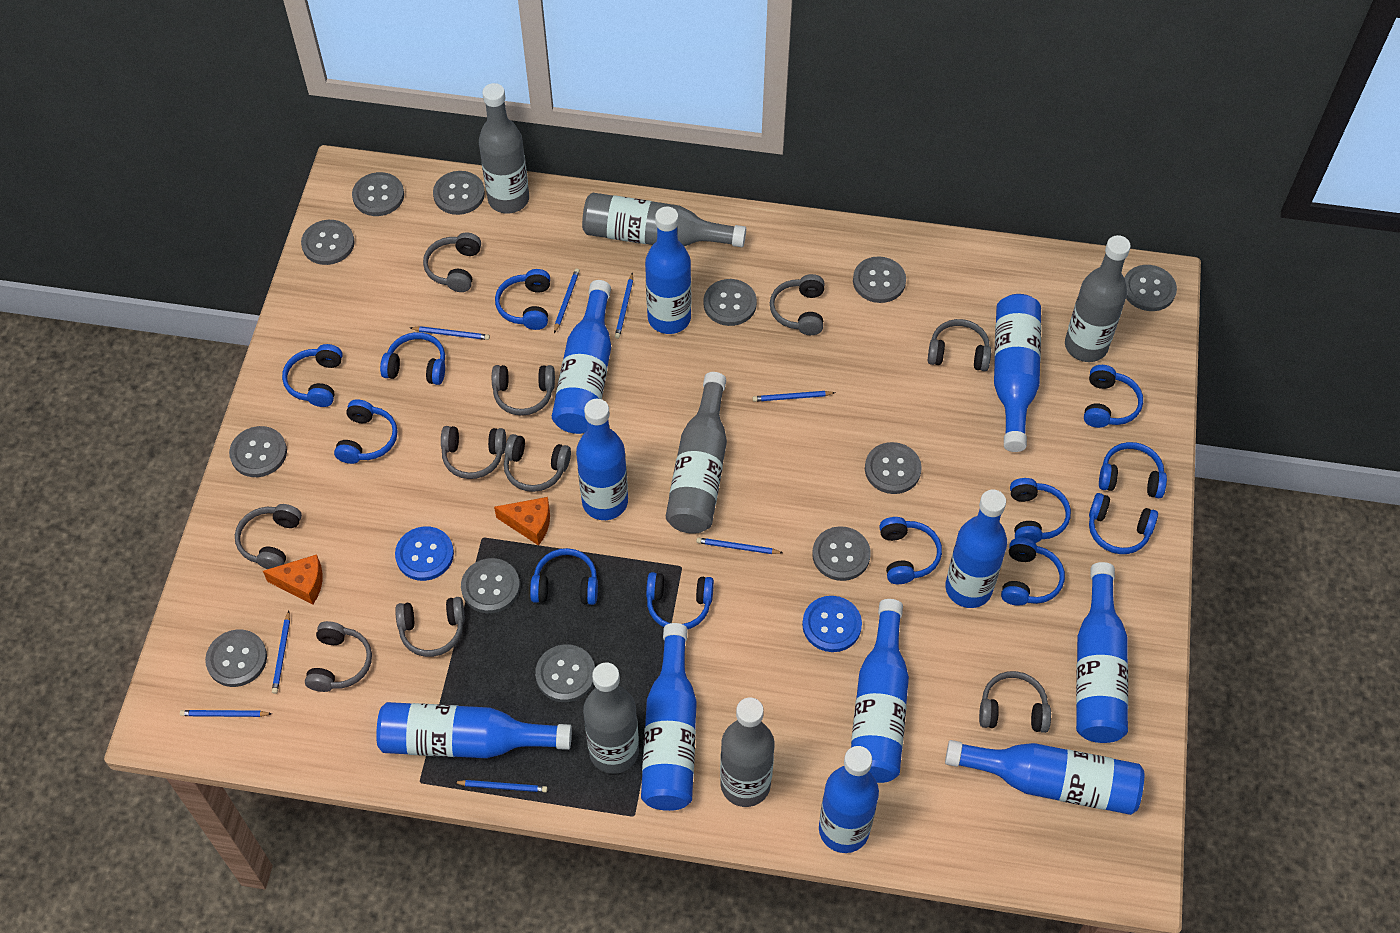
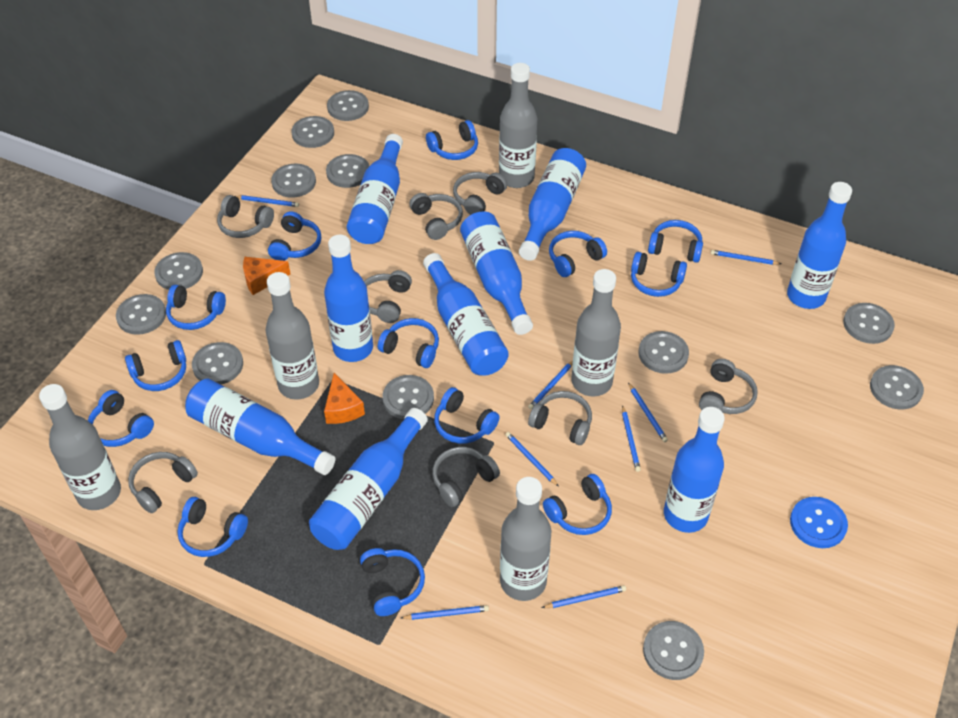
blue bottle: [376,702,572,758] [552,280,611,434] [576,399,628,520] [641,623,697,811] [645,207,691,334] [819,746,879,853] [851,599,909,783] [945,490,1007,608] [945,740,1144,815] [994,294,1041,452] [1076,562,1128,743] = 11 -> [185,379,335,475] [309,408,428,550] [324,235,373,362] [347,134,403,244] [423,253,509,375] [460,211,533,335] [519,148,586,261] [664,407,725,533] [787,182,852,309] = 9
blue button: [395,526,454,581] [802,596,862,652] = 2 -> [790,497,848,548] = 1
blue headphones: [282,344,343,407] [334,399,398,464] [380,332,445,385] [495,269,550,330] [530,548,598,605] [646,572,714,629] [879,517,942,584] [1001,538,1065,606] [1010,478,1071,543] [1084,365,1143,428] [1089,493,1158,554] [1099,442,1167,498] = 12 -> [88,390,154,447] [125,340,186,391] [166,285,226,330] [177,497,248,557] [268,211,321,261] [360,548,425,616] [378,318,439,368] [426,120,478,160] [434,387,500,444] [543,474,612,535] [549,231,607,277] [631,252,687,297] [648,220,703,263] = 13
grey bottle: [479,83,529,214] [582,192,746,247] [583,663,639,774] [666,372,727,534] [720,698,774,807] [1065,235,1131,362] = 6 -> [39,384,121,510] [266,272,319,400] [499,63,537,188] [500,477,551,601] [572,269,621,396] = 5
grey headphones: [235,504,302,569] [305,621,372,692] [395,597,465,657] [423,232,481,292] [441,426,506,479] [492,365,555,416] [504,434,571,492] [770,274,824,335] [928,319,991,371] [979,671,1051,733] = 10 -> [128,452,198,513] [217,195,274,238] [364,270,412,323] [409,193,463,240] [432,447,500,507] [453,172,507,215] [528,391,592,445] [699,359,758,414] = 8

